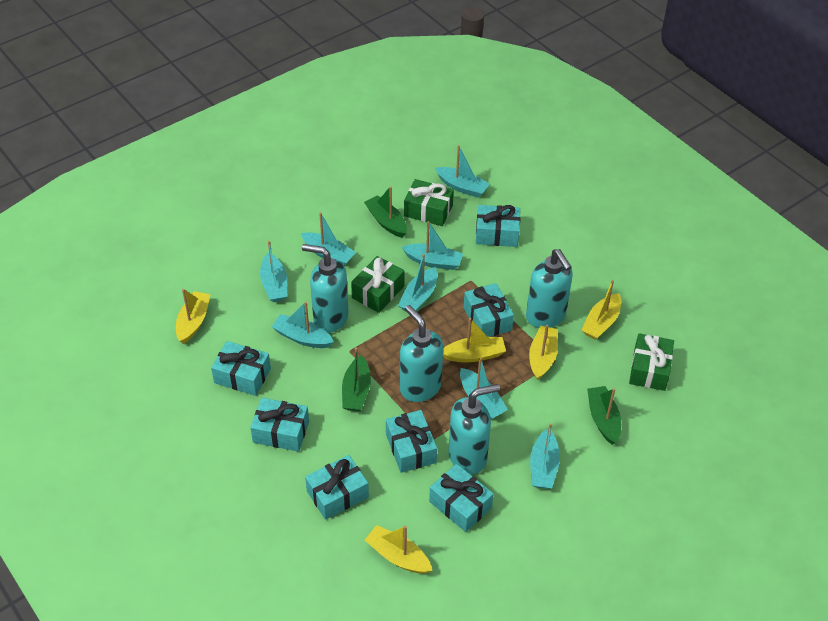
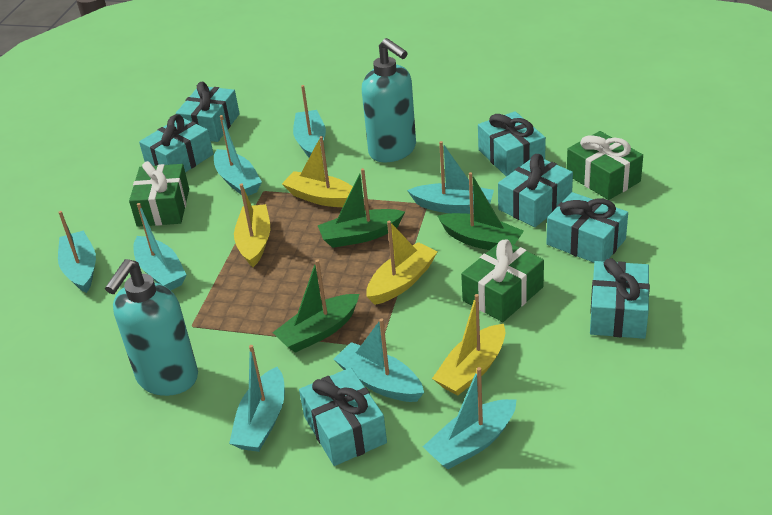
turquoise soap dispenser: [302,244,349,333] [400,305,443,402] [448,384,500,474] [526,249,573,328] = 4 -> [105,259,198,396] [362,38,416,162] = 2
yellow boat: [176,289,211,344] [365,525,432,574] [443,318,506,362] [529,325,558,380] [581,280,621,340] = 5 -> [234,184,270,267] [282,136,353,207] [366,221,438,305] [432,294,505,396] = 4

